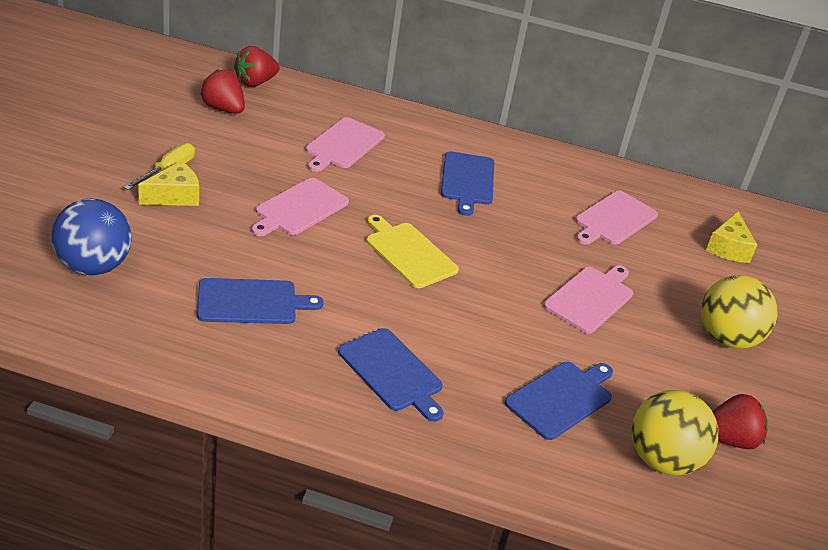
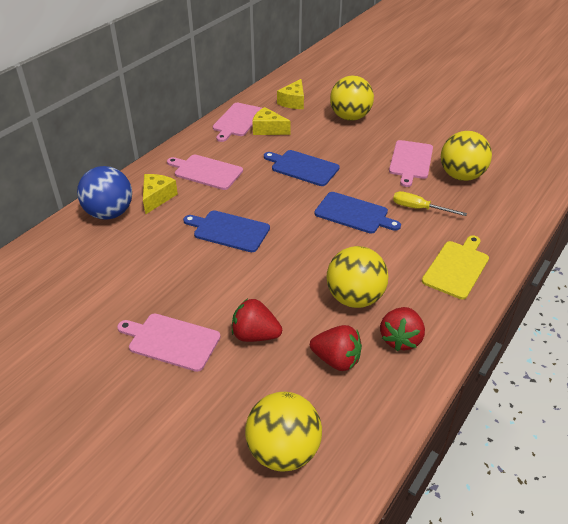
blue cutting board: [197,278,323,324] [338,328,443,422] [441,151,494,216] [505,362,613,440] = 4 -> [183,210,270,252] [264,150,340,186] [314,192,401,233] = 3
yellow ball: [632,390,719,476] [701,275,778,349] = 2 -> [245,392,322,471] [326,246,388,308] [330,76,374,121] [441,131,492,181] = 4
yellow cheese: [138,161,199,206] [706,211,757,263] = 2 -> [143,174,178,215] [252,107,291,135] [277,79,304,109] = 3

